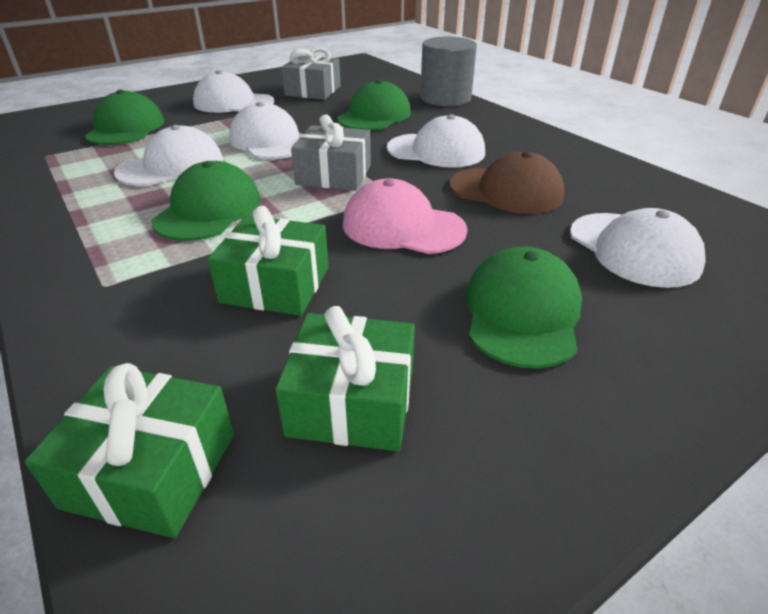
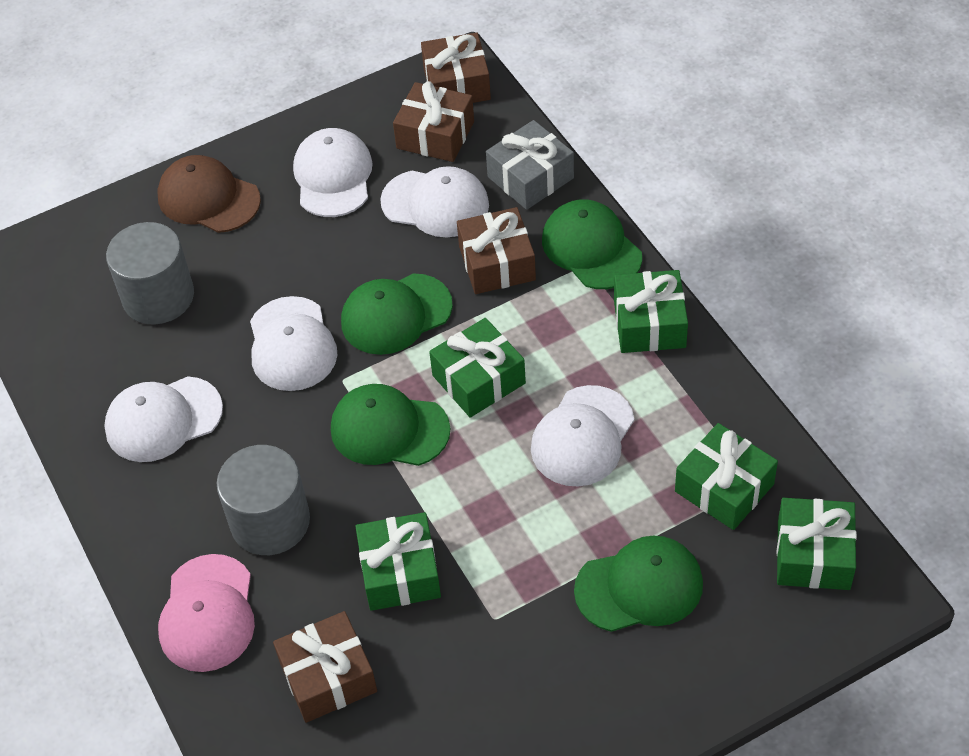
brown gift: none = 0 -> [273,611,377,723] [393,81,474,162] [421,32,491,103] [457,207,536,294] = 4
green gift: [24,363,234,538] [207,206,329,316] [275,306,415,451] = 3 -> [355,512,441,611] [429,318,526,418] [614,270,688,353] [675,423,778,530] [777,498,857,590] = 5
grey cylinder: [420,37,477,106] = 1 -> [106,222,194,325] [216,445,310,555] = 2
grey gift: [282,47,341,100] [291,114,371,191] = 2 -> [486,120,574,210] = 1

